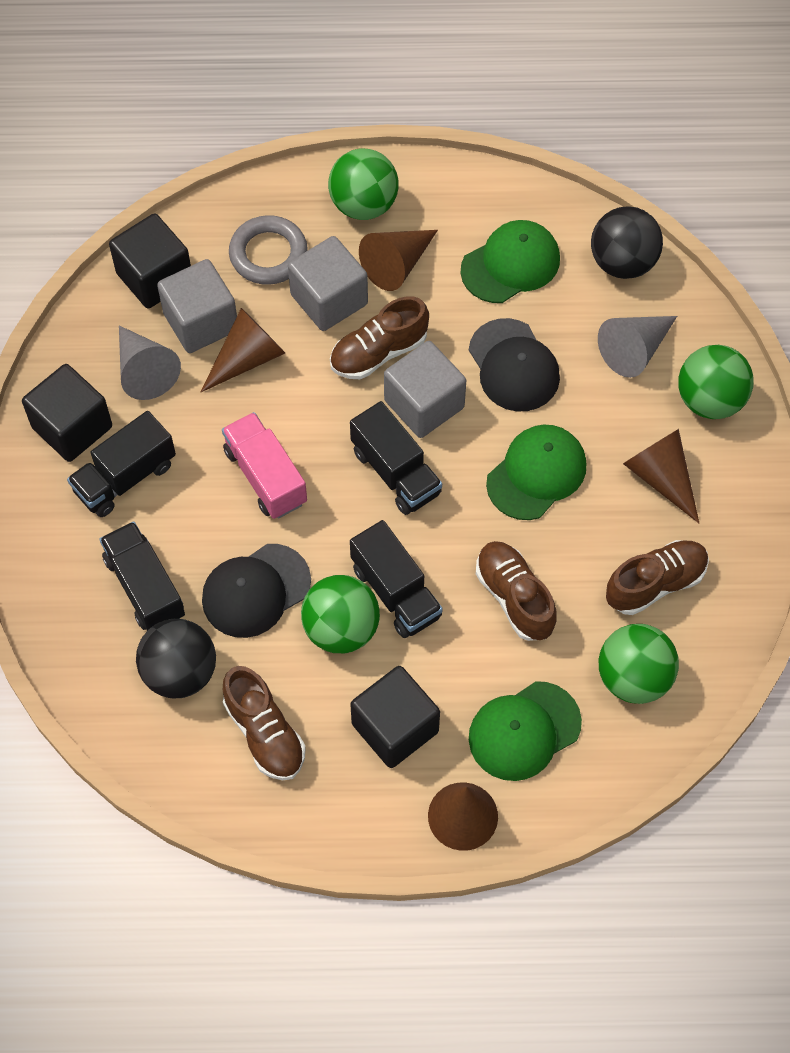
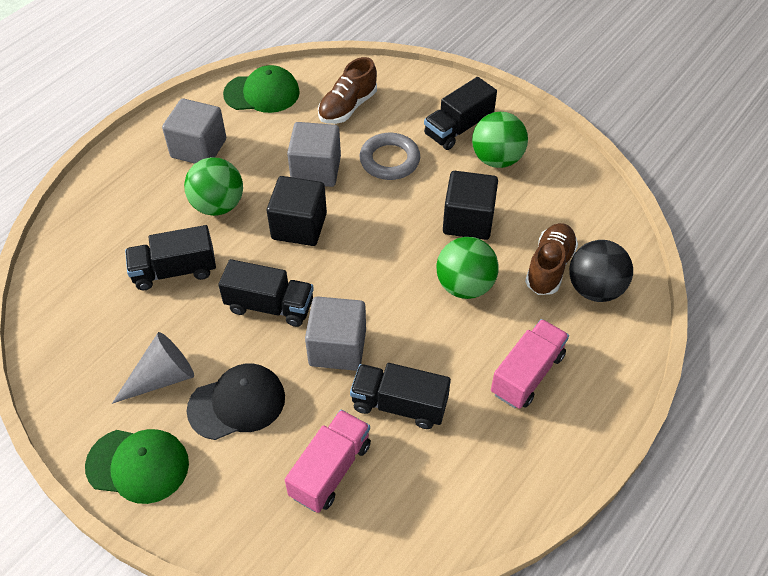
black ball: [136,619,216,698] [591,206,663,279] = 2 -> [569,240,633,302] = 1
black cap: [202,544,311,638] [469,318,560,412] = 2 -> [187,364,285,440] = 1
black cube: [22,364,112,462] [109,214,191,309] [350,666,440,768] = 3 -> [267,176,327,246] [443,171,498,240] = 2
brown cone: [201,308,285,392] [359,230,438,291] [428,782,498,851] [623,429,699,523] = 4 -> none = 0
brown shoe: [223,666,306,780] [330,296,429,379] [476,541,557,641] [606,540,709,615] = 4 -> [318,57,377,124] [525,223,578,295] = 2
green ball: [301,575,380,653] [328,149,399,220] [599,624,679,704] [678,345,754,419] = 4 -> [184,157,243,216] [437,237,499,299] [472,112,528,168] = 3
green cap: [461,220,560,303] [469,681,582,781] [486,425,586,520] = 3 -> [85,429,189,504] [223,65,300,113] = 2
grey cone: [119,326,181,400] [598,316,677,378] = 2 -> [112,332,194,404] = 1
pink truck: [222,412,307,519] = 1 -> [285,410,371,513] [491,319,569,409] = 2

